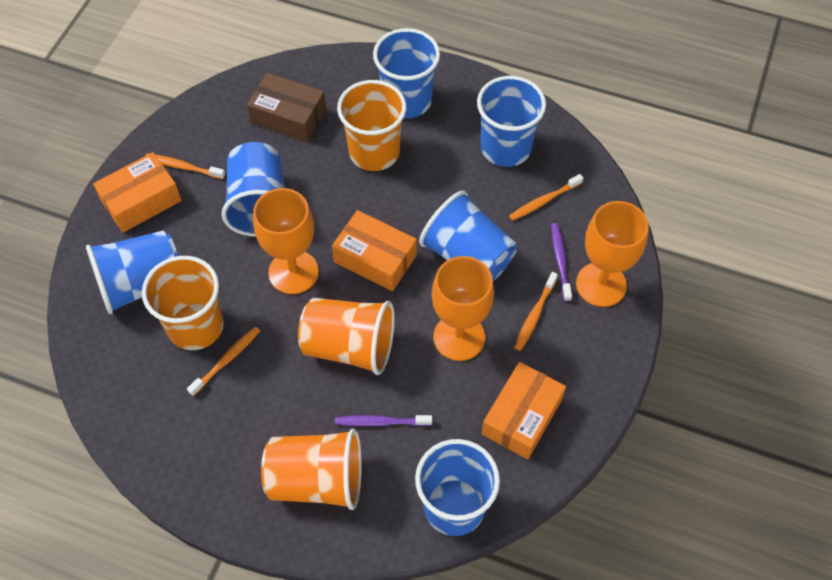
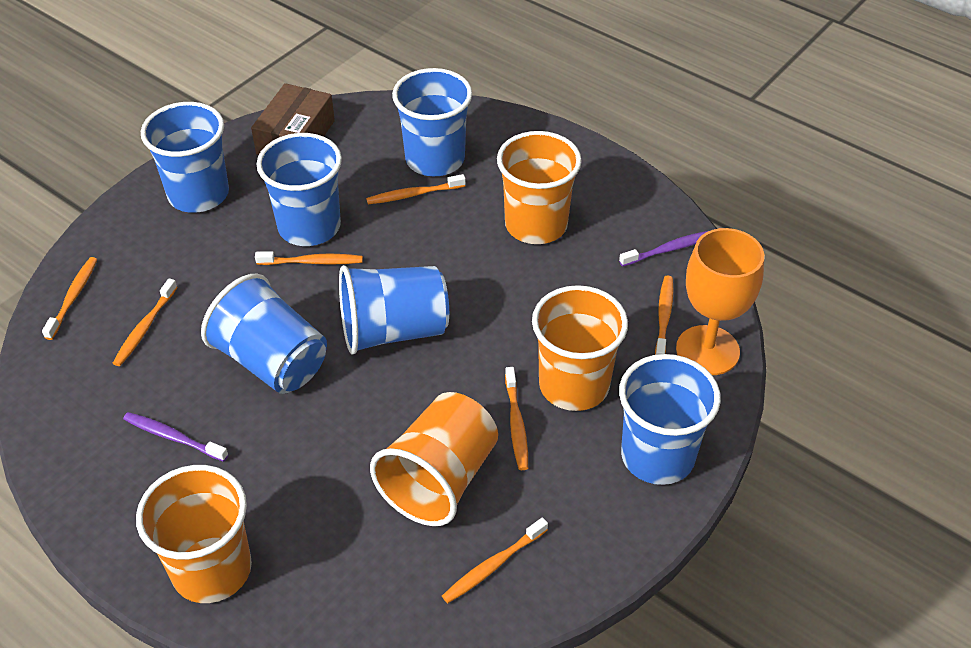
orange box: [93,152,182,233] [332,210,417,291] [482,362,566,460] = 3 -> none = 0
orange goblet: [253,188,319,294] [432,256,494,361] [576,201,649,307] = 3 -> [676,228,764,375] = 1
orange toothbrush: [145,154,225,179] [187,327,260,396] [509,174,583,221] [514,272,558,351] = 4 -> [42,257,97,340] [113,278,178,366] [255,251,363,265] [366,174,466,204] [442,517,548,603] [505,367,528,470] [655,276,673,355] = 7

